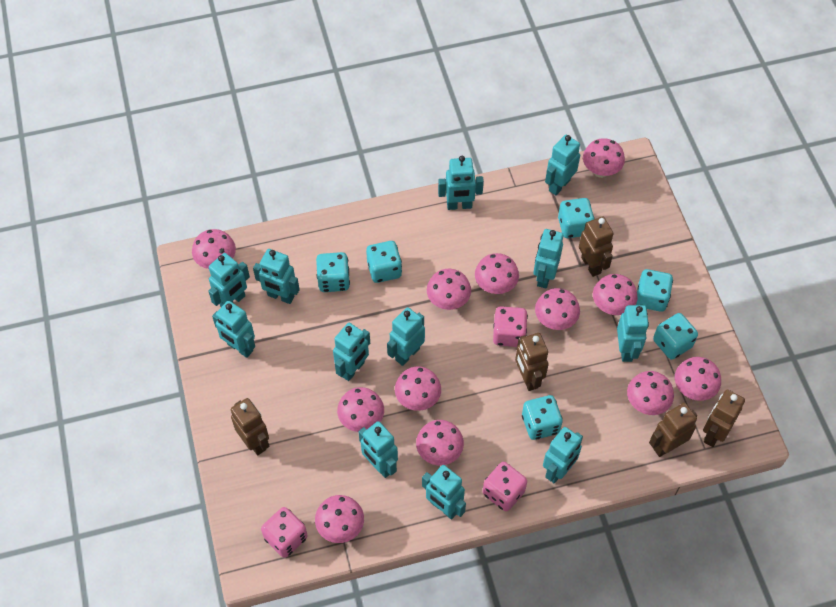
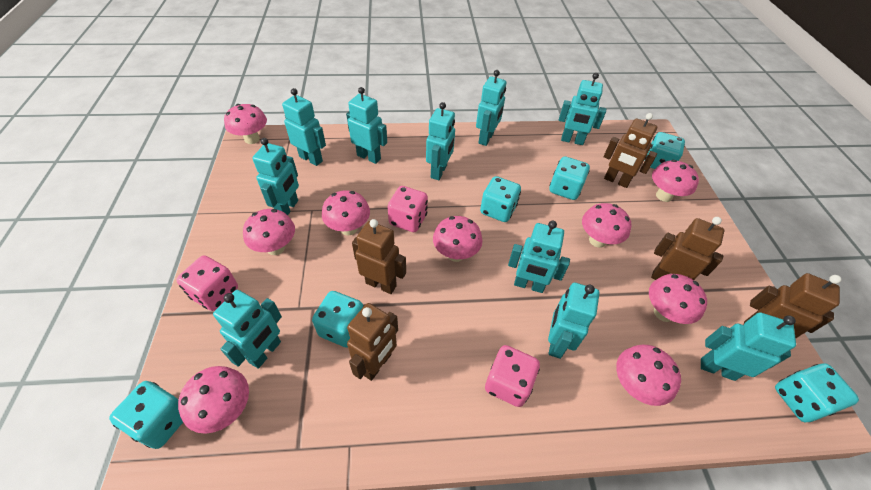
pink mushroom: [192,229,236,269] [315,495,364,543] [337,387,384,432] [395,366,441,411] [416,420,464,465] [427,269,471,310] [475,253,519,294] [535,288,580,330] [583,138,625,178] [593,274,638,315] [627,371,674,415] [675,357,721,401] = 12 -> [178,366,249,434] [224,104,267,144] [243,209,295,255] [322,190,370,236] [433,216,482,262] [582,203,631,248] [616,344,681,406] [649,274,707,324] [652,160,699,202] = 9
turquoise robot: [208,253,250,307] [212,301,255,358] [253,249,300,304] [333,323,370,381] [358,421,398,478] [387,307,425,366] [422,465,466,520] [438,156,484,210] [533,229,564,288] [543,427,583,483] [545,135,580,195] [617,305,649,362] = 12 -> [213,290,282,369] [253,138,299,215] [282,88,326,166] [346,87,387,164] [426,102,455,180] [476,70,507,146] [508,221,570,293] [548,282,599,359] [559,73,606,145] [701,312,796,381] = 10

